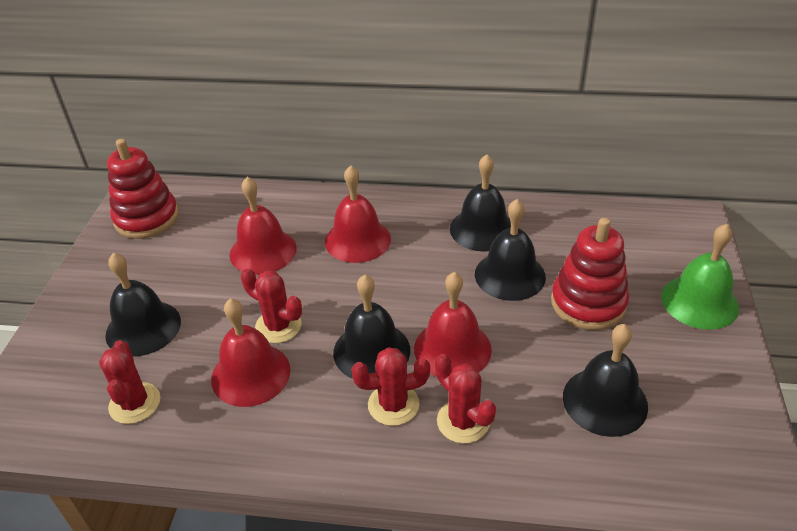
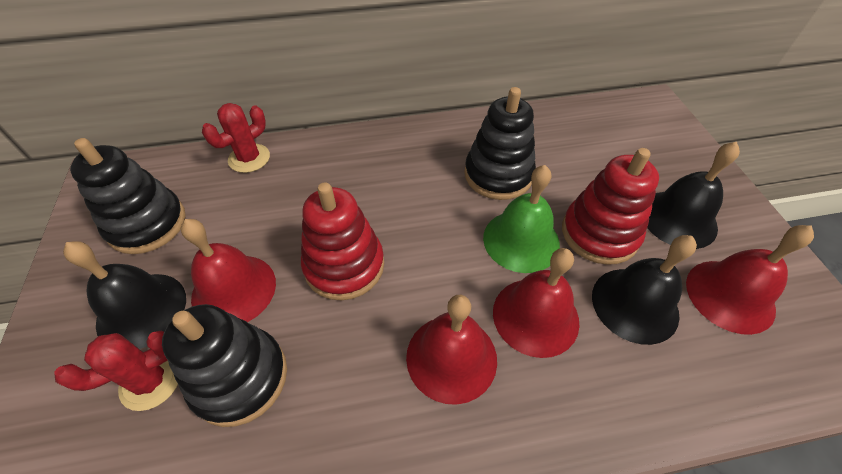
black bell: [105,253,181,356] [333,275,410,379] [450,154,511,252] [475,199,546,301] [563,324,648,437] = 5 -> [63,241,186,349] [592,235,697,345] [647,142,740,249] = 3
black stacking toy: none = 0 -> [70,138,186,254] [162,304,287,427] [464,87,536,200] = 3
red cactus: [99,340,160,424] [241,268,302,343] [351,347,430,426] [435,354,496,444] = 4 -> [54,331,178,411] [202,103,270,173] = 2

